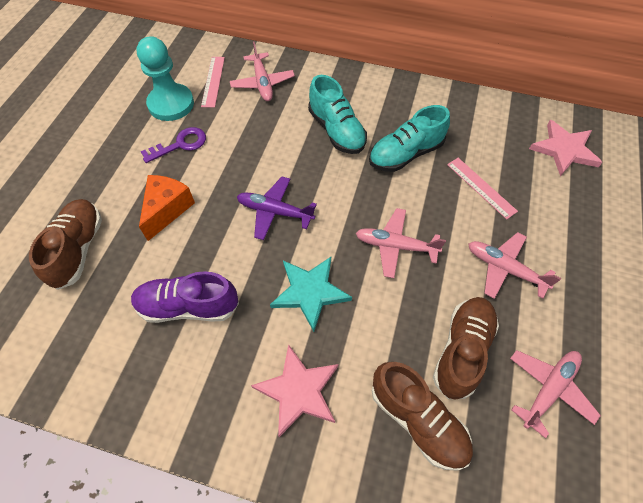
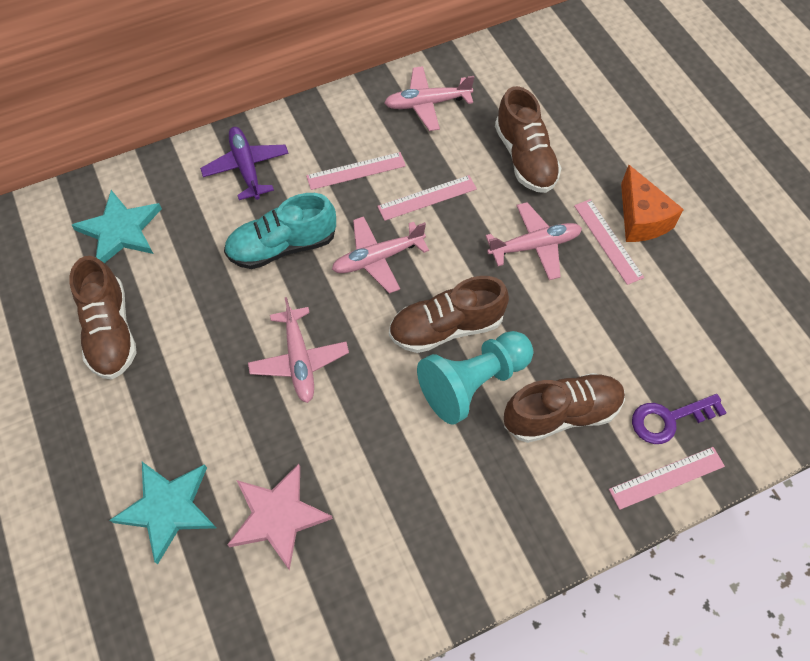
brown shoe: [29,199,102,290] [372,362,473,471] [433,297,499,400] = 3 -> [69,256,137,379] [389,276,509,353] [495,86,561,193] [504,373,625,443] = 4
pink ruler: [201,57,225,108] [447,158,518,219] = 2 -> [306,152,406,190] [377,175,477,221] [574,199,644,285] [609,447,725,510] = 4
pink star: [251,344,338,437] [529,120,603,176] = 2 -> [227,464,333,571] = 1
purple shoe: [131,271,239,323] = 1 -> none = 0
turquoise shoe: [308,75,367,154] [369,105,450,172] = 2 -> [224,193,336,269] = 1
turquoise star: [270,257,352,332] = 1 -> [72,190,162,263] [110,462,216,564] = 2

